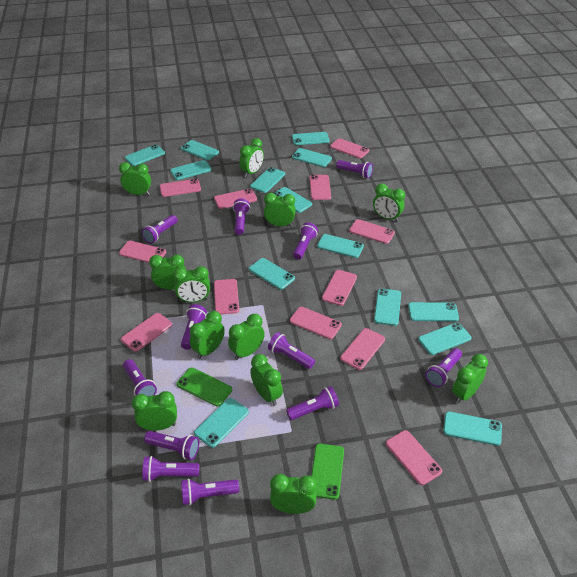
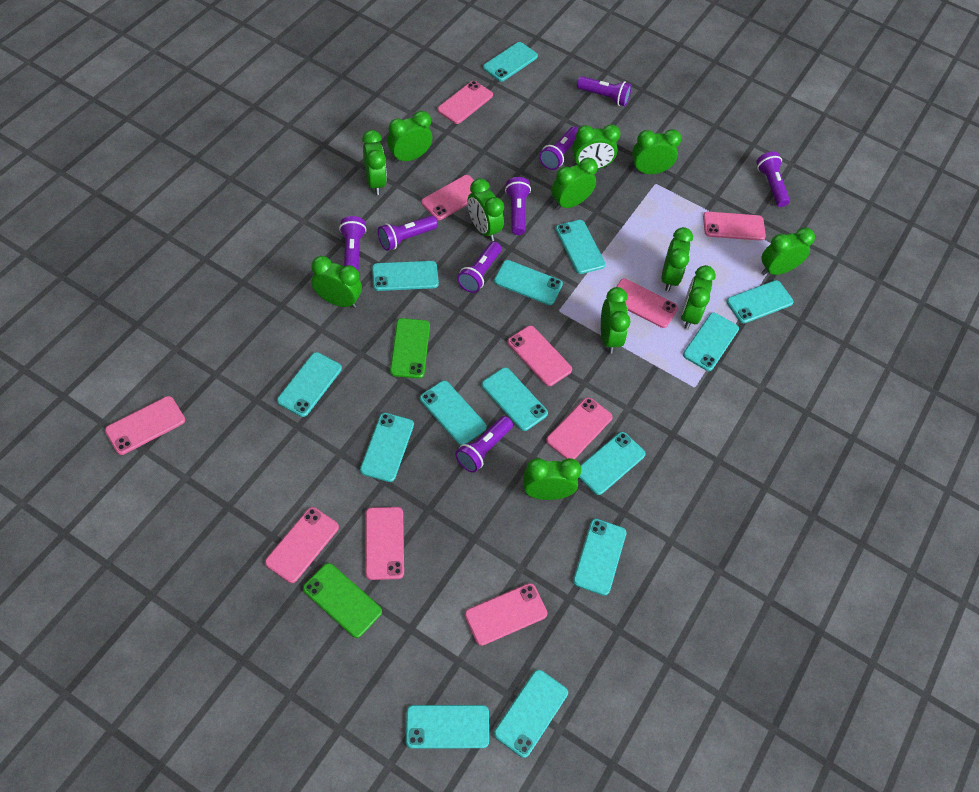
pink phone: [119,241,166,263] [121,313,172,352] [160,179,201,197] [214,189,257,209] [214,279,239,315] [290,307,342,339] [309,175,331,200] [322,270,357,306] [330,138,369,159] [340,328,385,370] [349,219,395,244] [386,430,442,485] = 12 -> [105,396,185,455] [265,507,339,583] [365,507,404,580] [421,175,474,220] [437,81,493,124] [464,583,548,646] [508,326,572,386] [546,397,613,459] [616,279,678,328] [703,212,766,241] = 10
purple flashlight: [123,359,157,396] [142,215,178,244] [142,456,200,482] [144,431,199,460] [181,304,207,350] [181,478,239,505] [233,199,250,235] [268,332,315,369] [286,386,339,420] [293,222,318,260] [336,160,373,178] [425,348,462,387] = 12 -> [339,216,367,272] [378,215,438,251] [455,416,513,473] [457,241,501,293] [505,177,531,235] [539,127,579,170] [577,76,632,106] [756,151,790,207] = 8

